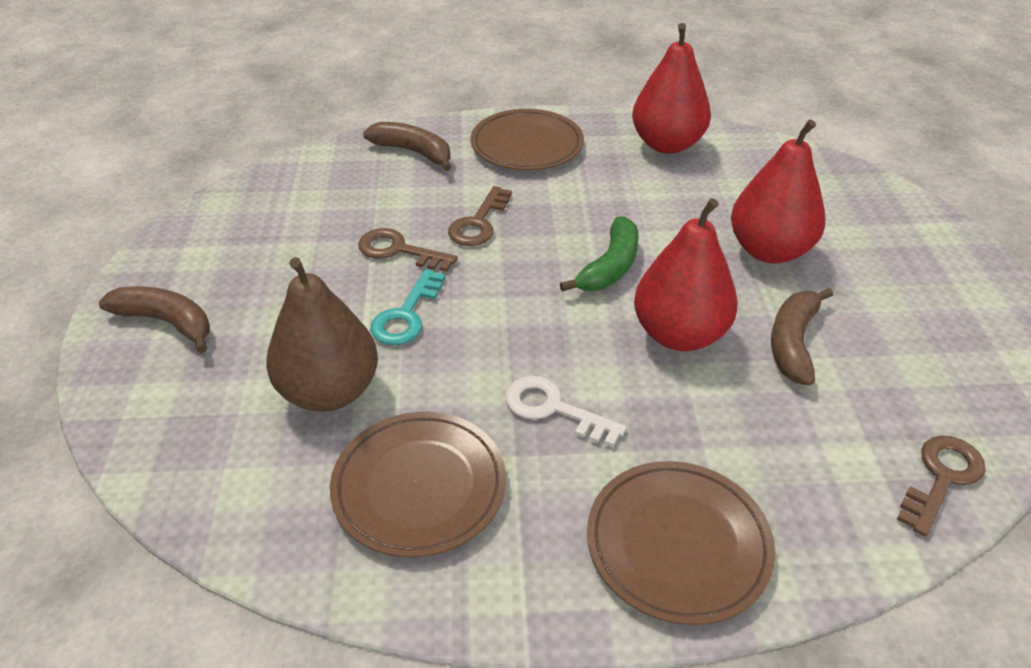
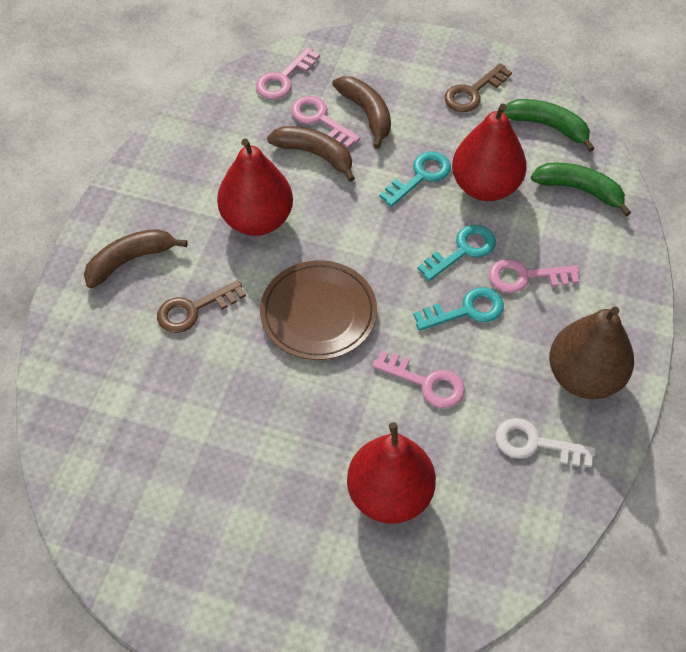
brown key: [358,228,458,272] [448,186,512,246] [897,435,986,537] = 3 -> [157,280,246,333] [445,63,512,112] = 2
brown plate: [330,412,506,557] [471,109,584,170] [587,461,775,625] = 3 -> [260,260,377,360] = 1
green banana: [560,216,638,292] = 1 -> [503,99,595,152] [531,163,631,216] = 2
pink key: none = 0 -> [256,47,320,99] [291,96,361,148] [372,350,465,408] [489,259,579,293] = 4
turquoise key: [370,269,445,345] = 1 -> [379,151,451,207] [414,287,504,331] [417,225,496,281] = 3

